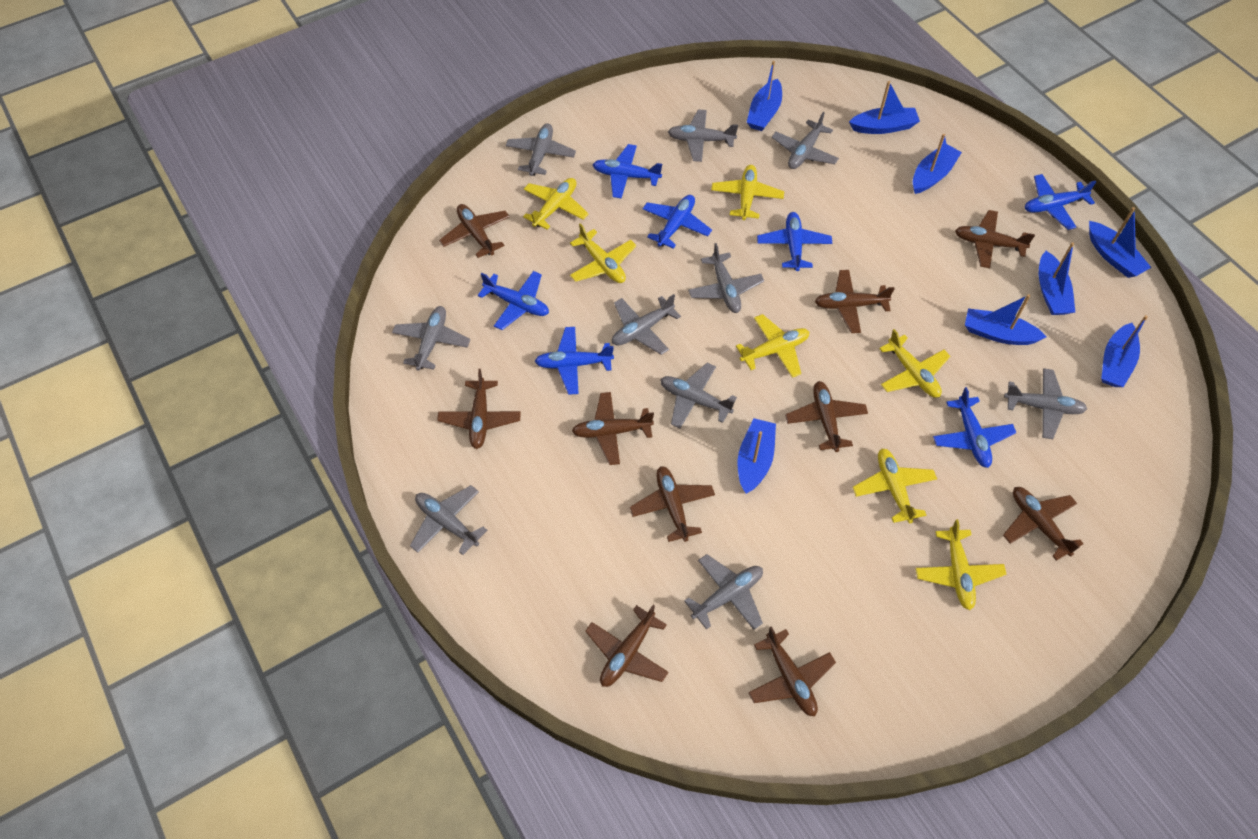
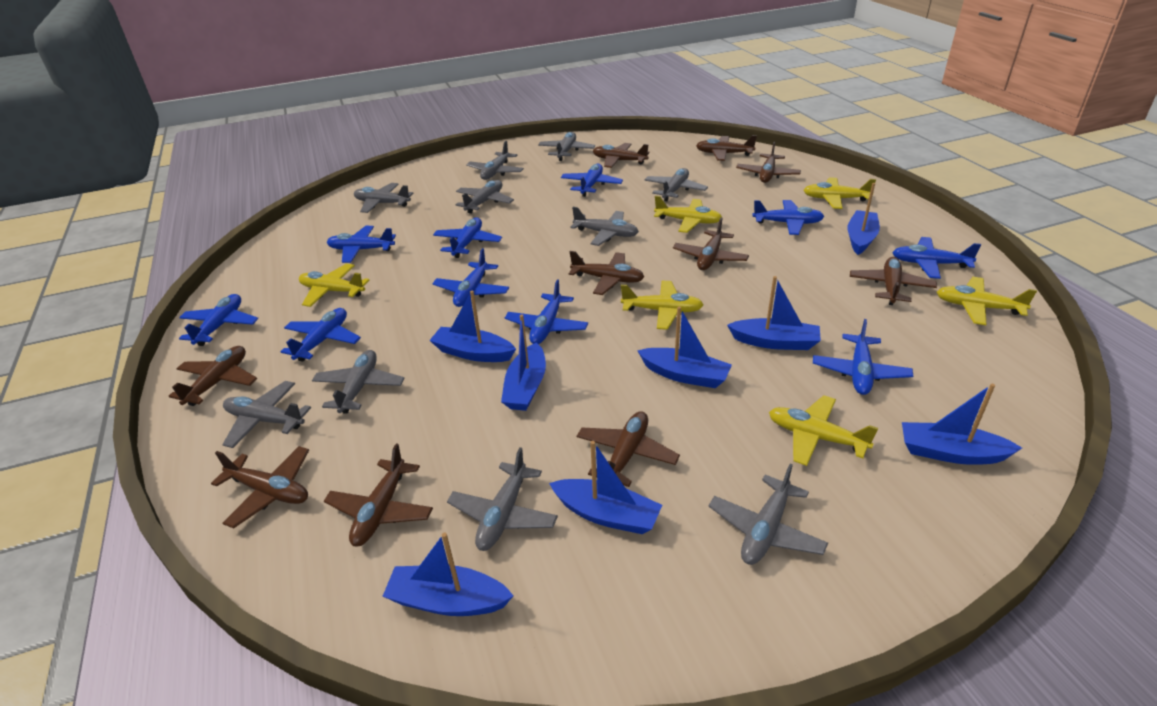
blue plane: [478,271,549,330] [535,327,614,395] [593,144,662,198] [643,195,712,249] [757,212,832,271] [933,387,1016,468] [1025,174,1096,230] = 7 -> [179,294,258,346] [281,308,361,362] [327,226,396,263] [432,248,509,307] [433,217,502,258] [505,279,588,344] [561,163,623,197] [752,200,824,235] [813,319,913,395] [892,237,981,279] = 10
yellow plane: [523,178,589,230] [570,223,636,283] [711,165,784,220] [736,314,809,378] [852,449,937,523] [879,329,950,398] [915,519,1007,610] = 7 -> [299,263,370,307] [621,281,704,330] [654,196,722,233] [769,395,878,466] [804,177,876,209] [937,277,1037,325] = 6

